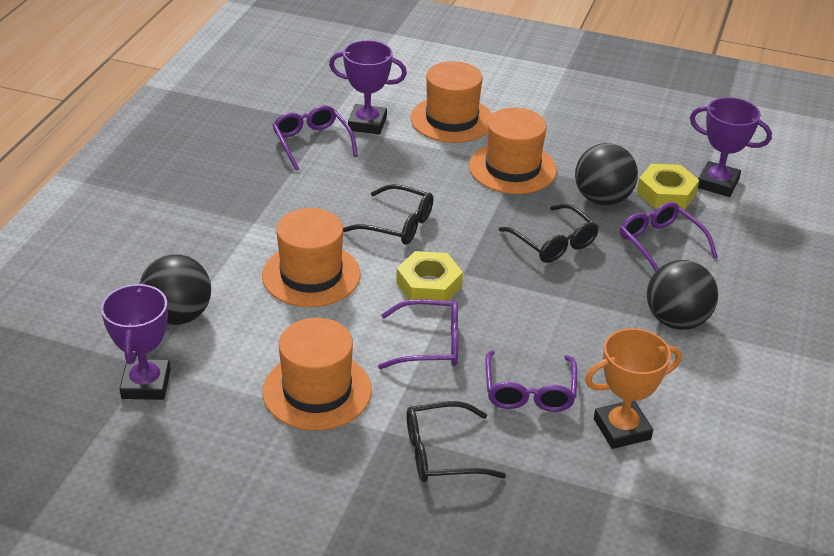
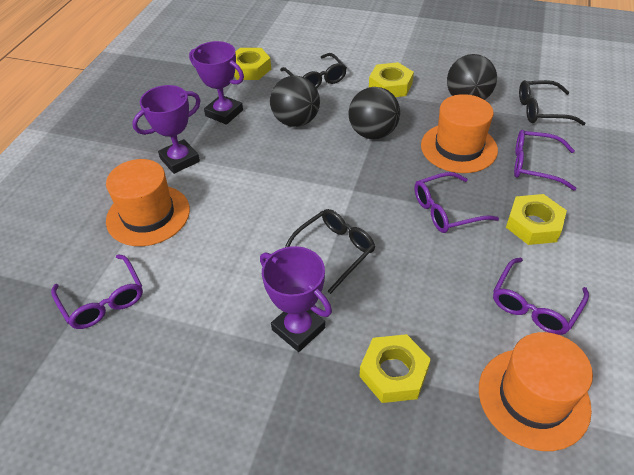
orange hat: [262,208,361,307] [262,318,372,430] [411,61,492,143] [469,108,557,194] = 4 -> [106,159,190,246] [421,94,498,173] [479,332,593,451] = 3
orange trophy: [585,328,682,449] = 1 -> none = 0
yellow nut: [396,251,463,301] [637,164,699,210] = 2 -> [234,48,271,80] [359,334,431,403] [369,62,414,97] [506,194,567,245] = 4

